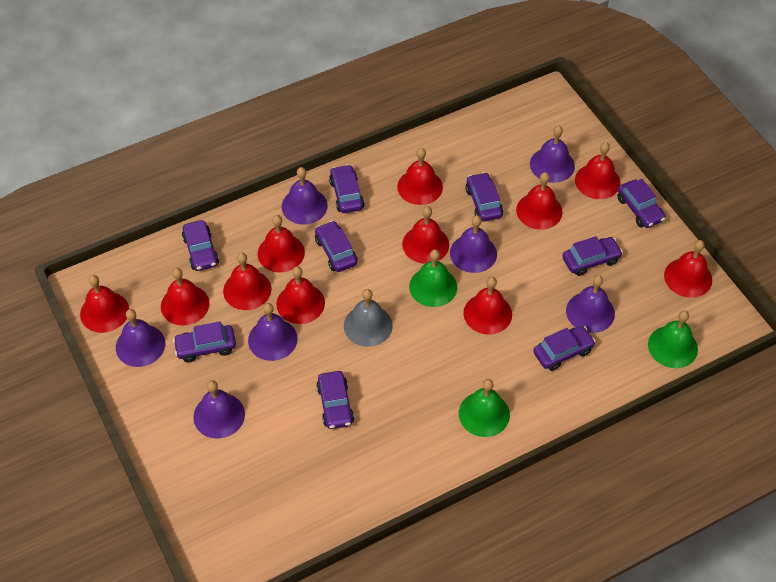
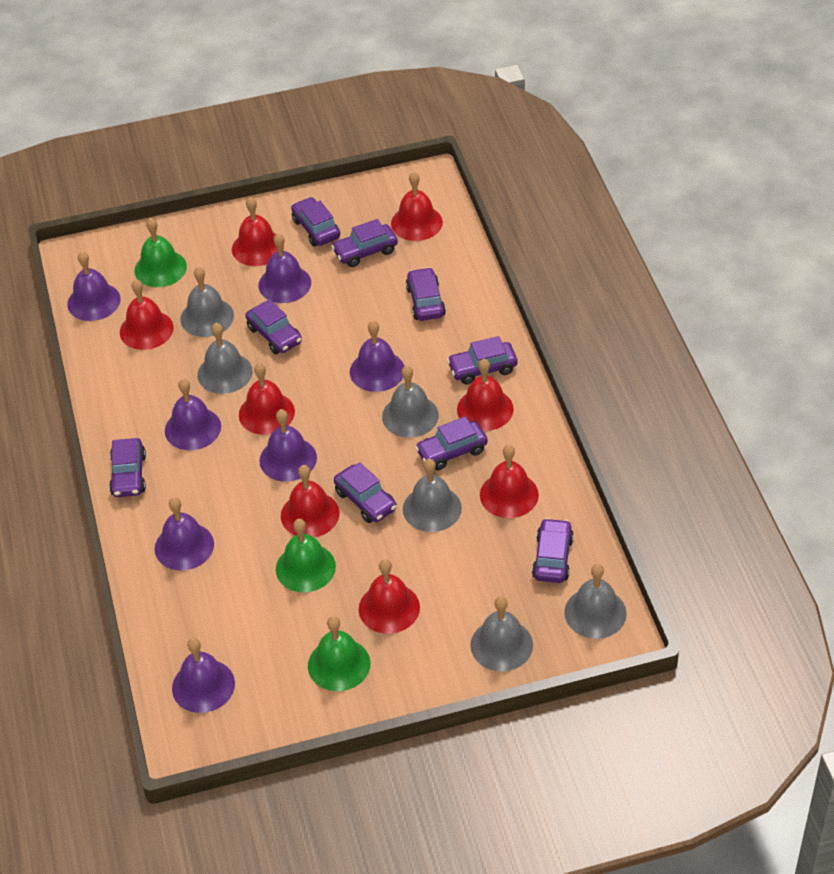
grey bell: [344,289,393,347] = 1 -> [180,267,234,337] [197,323,253,394] [382,366,439,438] [403,459,462,532] [470,596,533,671] [564,564,627,639] = 6
red bell: [80,275,129,333] [161,268,209,326] [223,253,271,310] [258,215,305,272] [276,266,325,324] [397,148,443,205] [402,206,449,264] [463,277,512,335] [516,172,562,230] [575,142,620,199] [664,240,712,298] = 11 -> [120,280,174,350] [232,197,284,266] [239,363,295,435] [281,465,339,537] [359,559,420,634] [391,172,443,241] [457,359,514,431] [480,445,539,518] = 8

